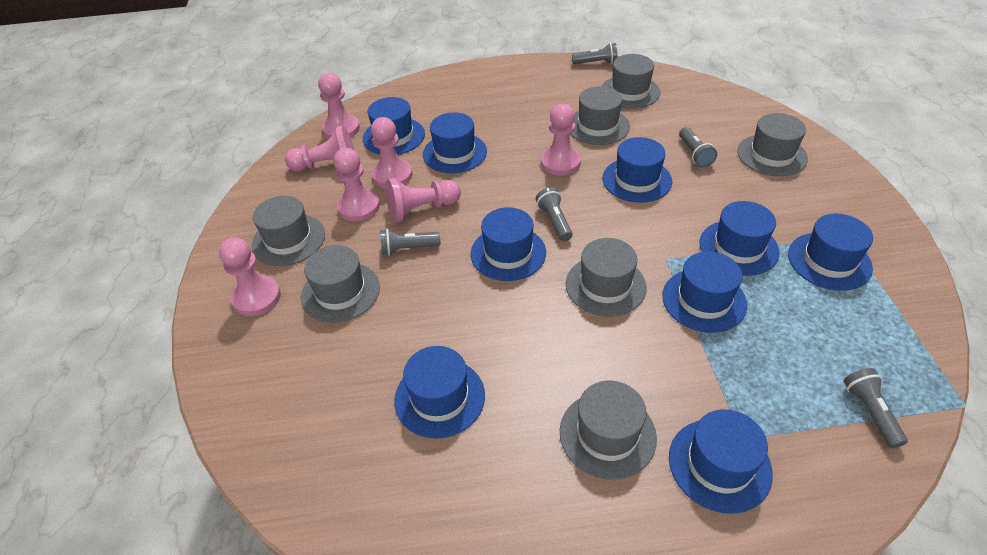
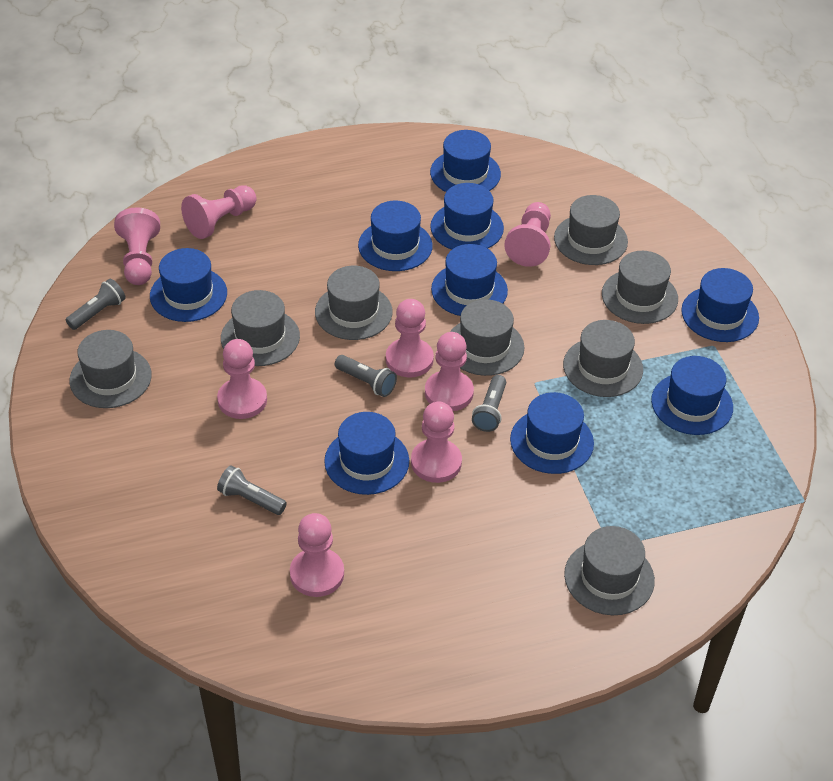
grey flashlight: [380,229,440,256] [536,187,573,241] [572,43,618,64] [679,127,717,167] [844,368,908,448] = 5 -> [66,279,126,330] [217,465,287,515] [335,355,397,397] [472,375,506,432] = 4
grey hat: [252,196,325,266] [301,245,380,323] [560,381,657,480] [566,238,647,317] [571,86,630,145] [602,54,660,109] [737,113,808,176] = 7 -> [69,330,152,408] [221,290,300,366] [315,266,393,340] [450,299,524,376] [554,195,628,265] [563,320,643,397] [564,526,655,615] [602,251,678,324] = 8
pink pawn: [219,237,281,316] [285,125,355,171] [318,73,360,139] [334,148,380,221] [371,117,413,188] [386,178,461,222] [541,104,581,176] = 7 -> [114,207,160,285] [181,185,257,239] [217,339,267,419] [290,513,344,597] [386,299,434,377] [411,401,462,483] [425,332,474,411] [504,202,551,267] = 8

